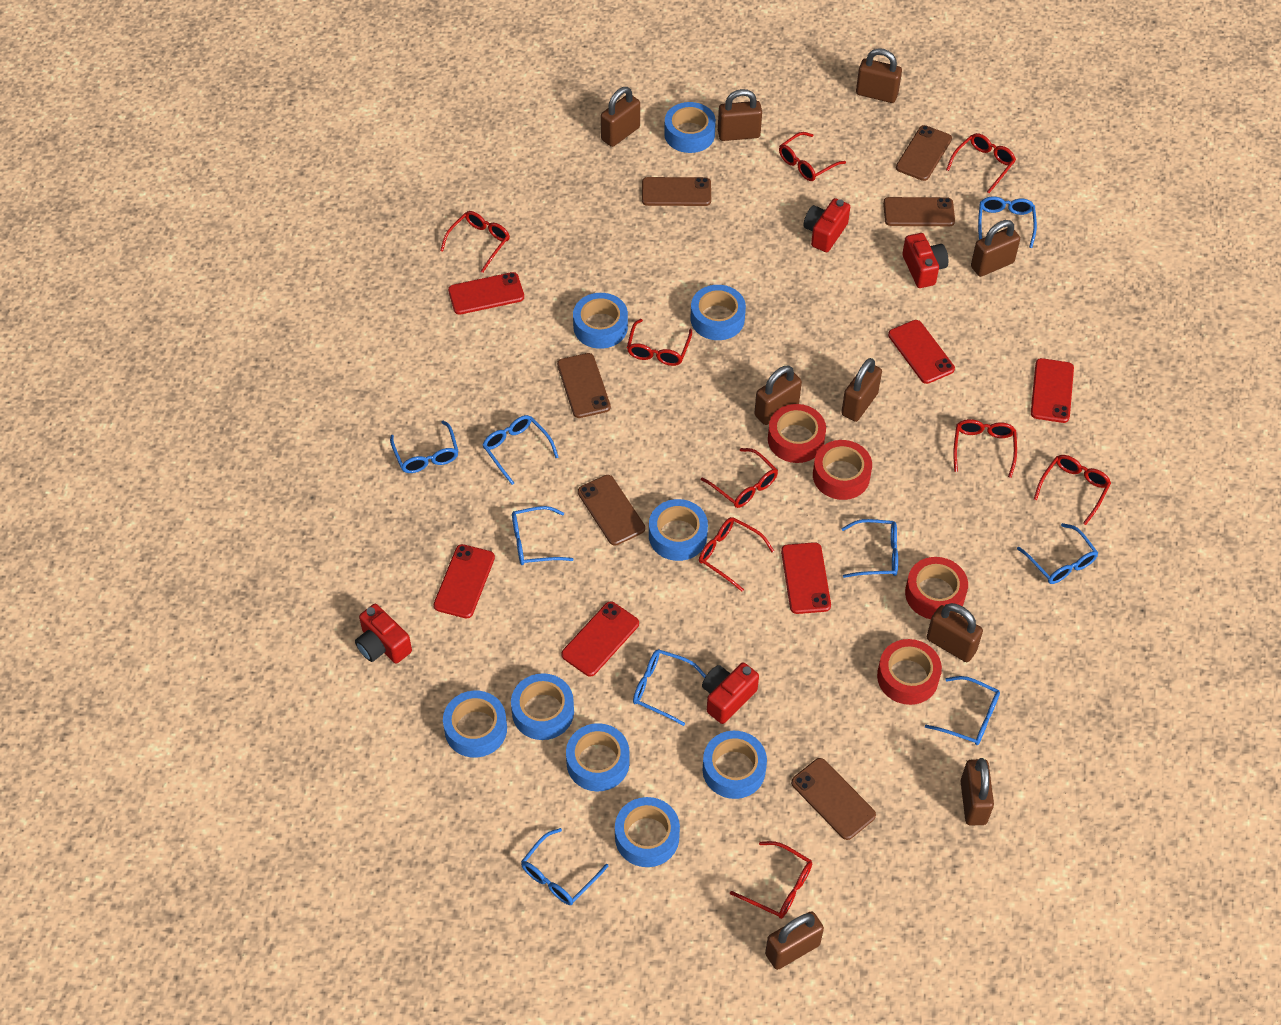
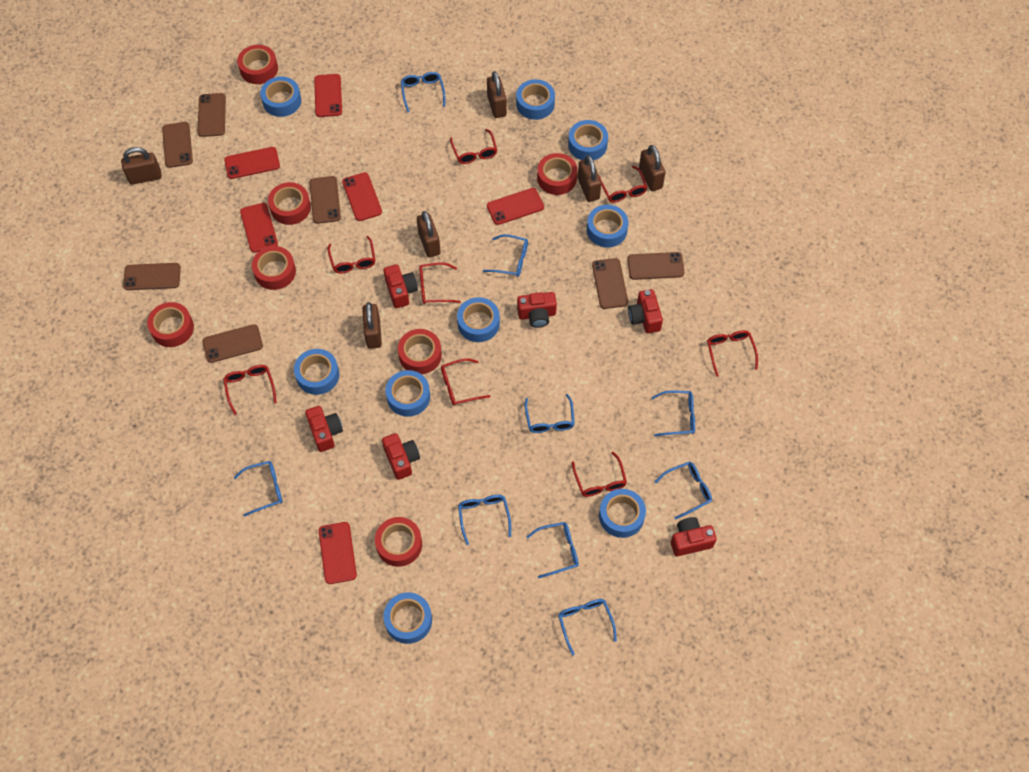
brown padlock: [601,87,640,147] [718,89,762,141] [754,366,802,425] [765,911,824,970] [841,358,882,422] [856,48,902,103] [927,603,983,662] [961,758,994,825] [971,220,1020,277] = 9 -> [121,147,162,185] [362,302,382,349] [417,211,441,258] [487,71,507,118] [578,155,601,202] [639,145,666,191] = 6
brown phone: [557,353,611,418] [578,475,645,546] [642,177,711,206] [791,758,876,840] [883,197,955,226] [896,125,952,181] = 6 -> [123,263,181,290] [162,122,193,168] [198,93,226,137] [203,324,263,363] [309,176,341,224] [592,258,628,309] [627,252,684,280] = 7
red camera: [355,604,412,663] [702,662,759,724] [803,198,850,252] [902,233,948,288] = 4 -> [305,406,343,452] [382,433,420,480] [384,264,418,308] [517,292,557,328] [628,289,663,334] [671,517,717,557] = 6
red glasses: [440,211,510,273] [627,319,692,366] [699,517,774,591] [701,448,778,508] [730,841,812,919] [779,132,846,181] [946,133,1016,193] [953,419,1017,478] [1034,455,1111,525] = 9 -> [223,365,277,415] [328,236,375,274] [419,262,461,304] [441,358,491,406] [450,129,497,164] [572,452,627,497] [599,166,648,203] [707,330,758,377] = 8
red tape: [768,404,826,463] [813,440,872,500] [877,639,942,705] [905,557,968,619] = 4 -> [147,302,194,347] [237,45,278,84] [252,246,296,290] [268,182,311,225] [375,517,422,567] [398,329,442,374] [537,153,578,195] = 7

